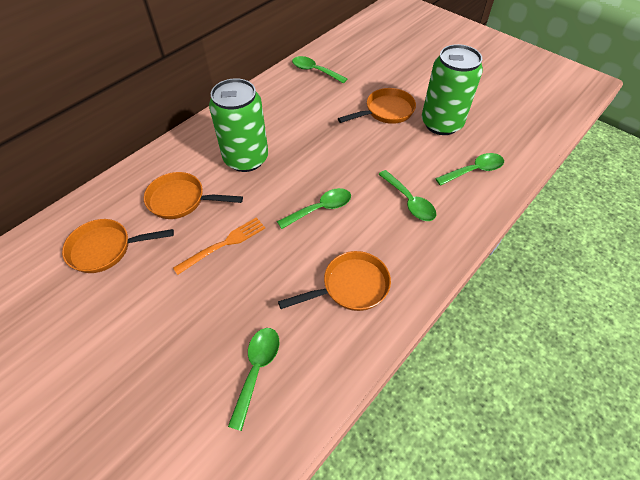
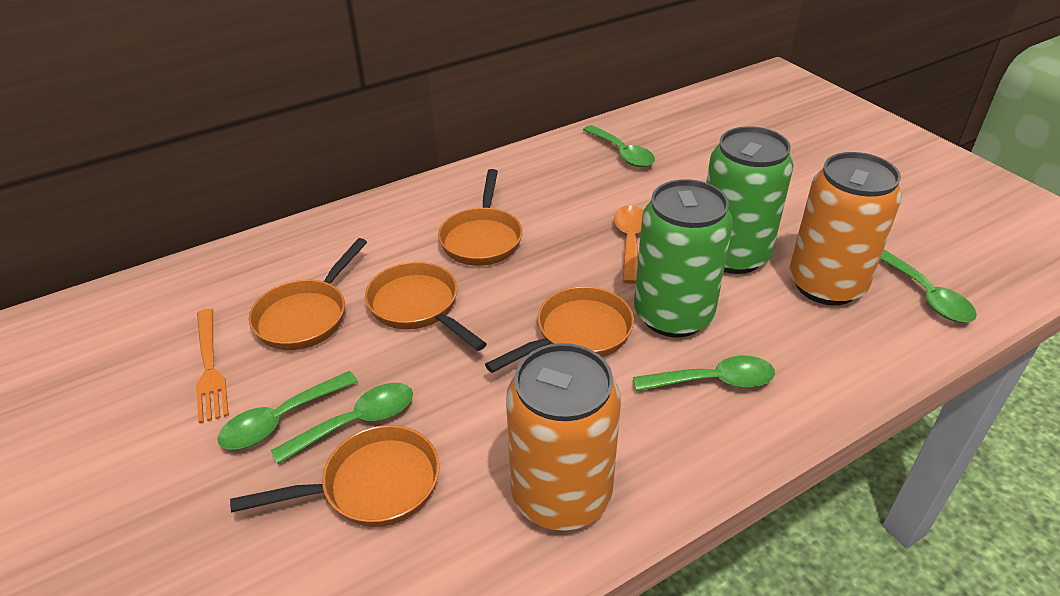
orange can: none = 0 -> [506,343,621,531] [789,152,902,305] = 2
orange pan: [62,219,174,273] [144,172,243,219] [278,251,391,311] [338,88,416,124] = 4 -> [230,425,440,527] [249,238,367,350] [365,262,487,351] [438,169,522,266] [485,286,634,373] = 5
orange spoon: none = 0 -> [614,205,643,284] = 1

